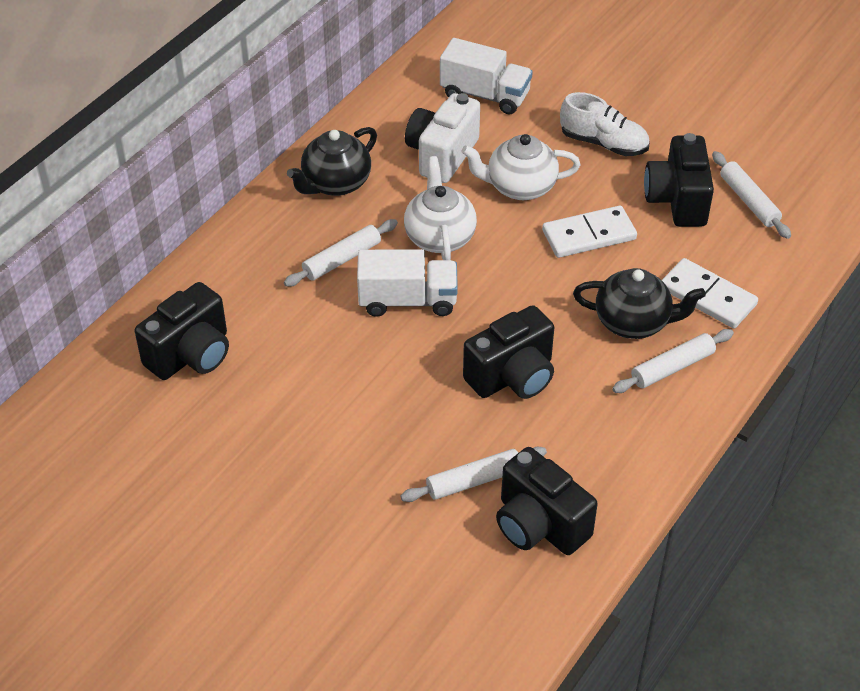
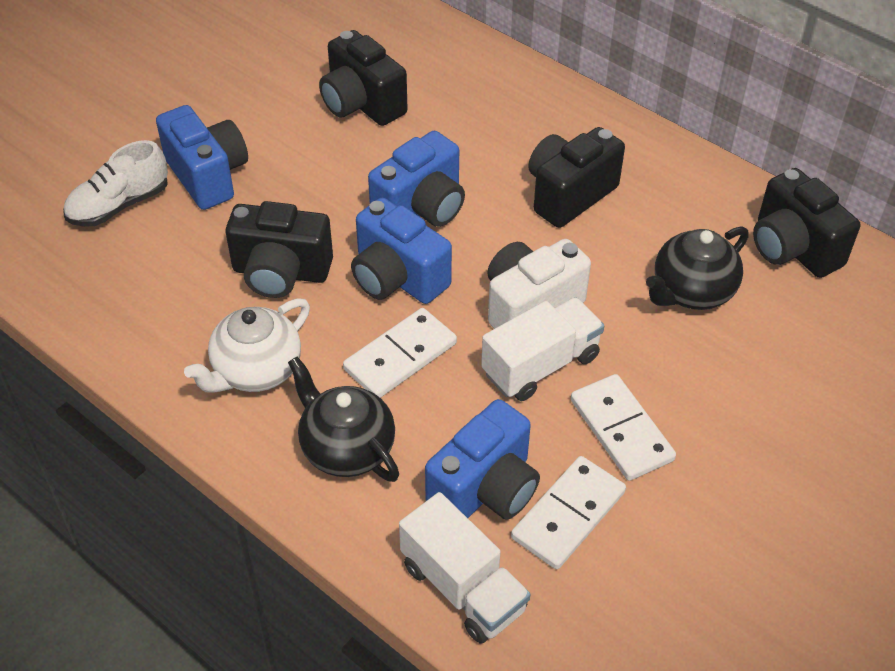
blue camera: none = 0 -> [156,105,248,210] [351,198,452,304] [368,131,465,227] [425,399,540,519] = 4
white domino: [542,206,637,258] [662,258,758,328] = 2 -> [343,308,457,398] [511,456,626,569] [571,374,676,481] = 3
white rolling pin: [284,219,398,287] [401,447,547,502] [612,329,734,393] [712,151,791,239] = 4 -> none = 0
white teapot: [404,156,477,260] [462,134,580,200] = 2 -> [184,298,310,393] = 1

